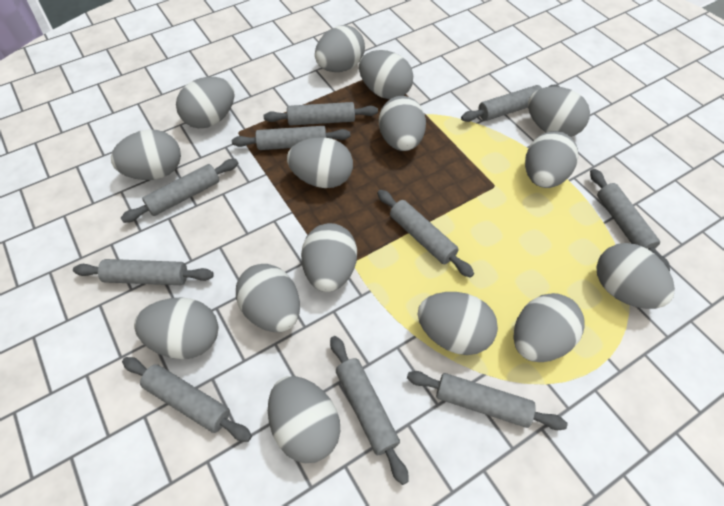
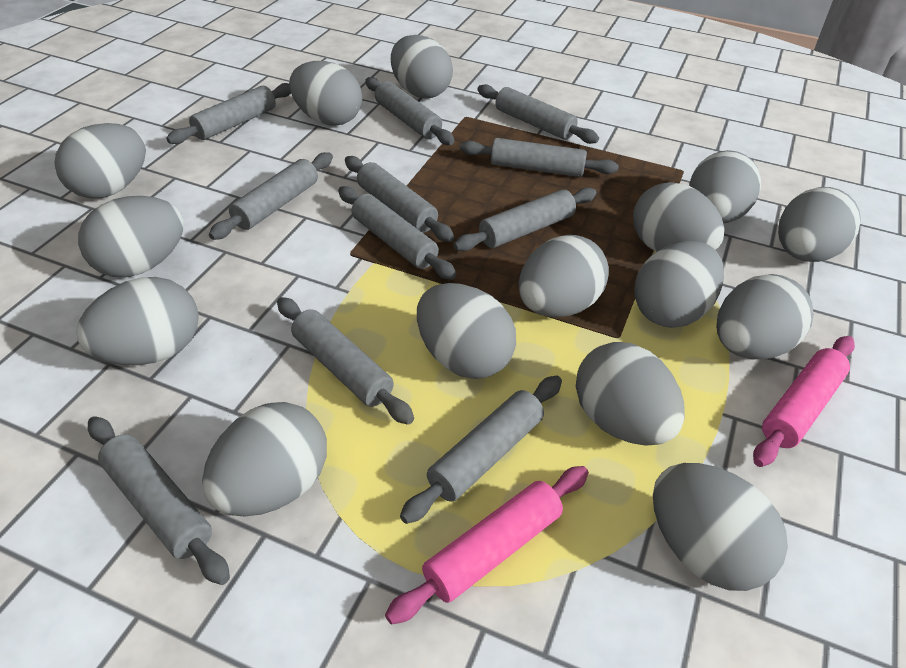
grey rolling pin: [73,259,214,285] [121,159,238,223] [122,357,252,442] [232,126,350,150] [264,102,378,126] [330,336,409,485] [377,190,474,278] [407,371,567,430] [461,85,560,122] [590,169,670,271] = 10 -> [88,416,230,585] [166,83,291,144] [209,152,333,240] [277,297,414,425] [338,186,456,280] [345,156,454,242] [365,77,455,145] [400,376,562,524] [454,187,597,251] [460,138,619,177] [477,84,599,144] = 11
pink rolling pin: none = 0 -> [385,466,589,625] [753,336,855,467] = 2

